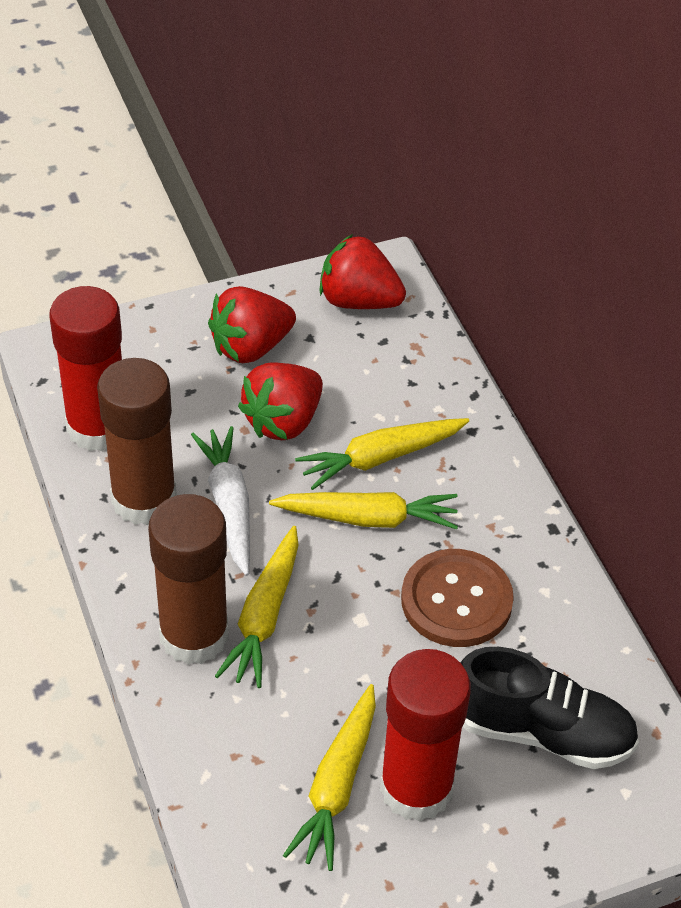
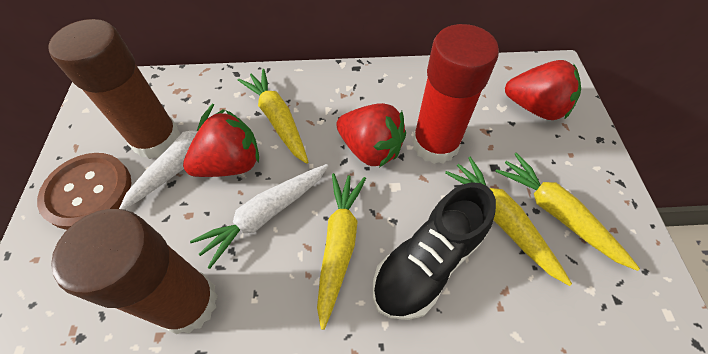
red glue stick: [49,286,122,451] [380,649,471,822] = 2 -> [412,24,499,164] = 1
white carrot: [191,426,250,576] = 1 -> [119,104,225,210] [190,164,328,269] = 2

